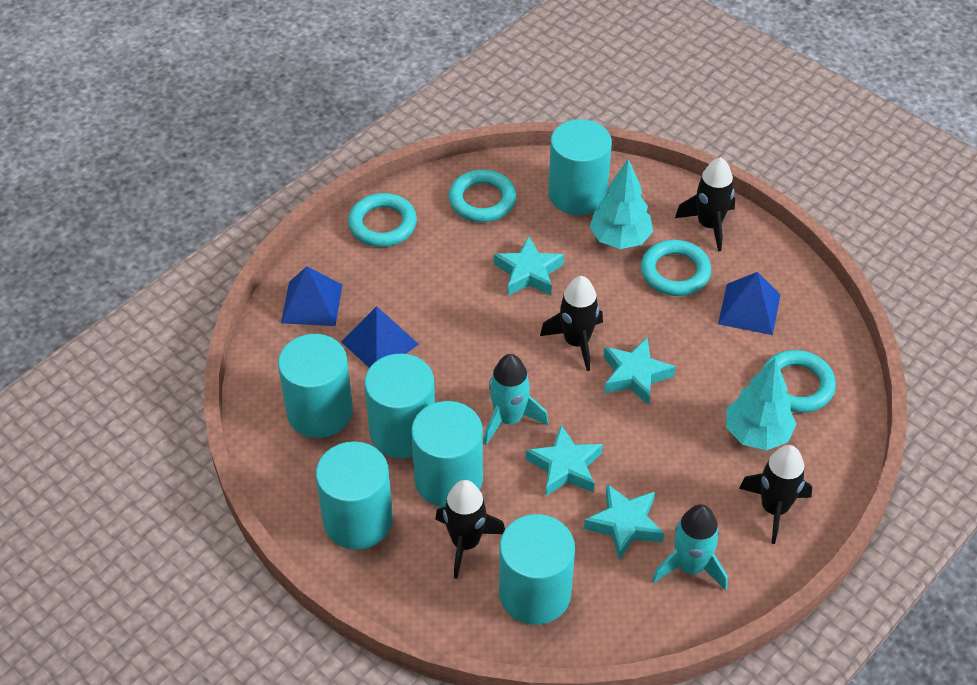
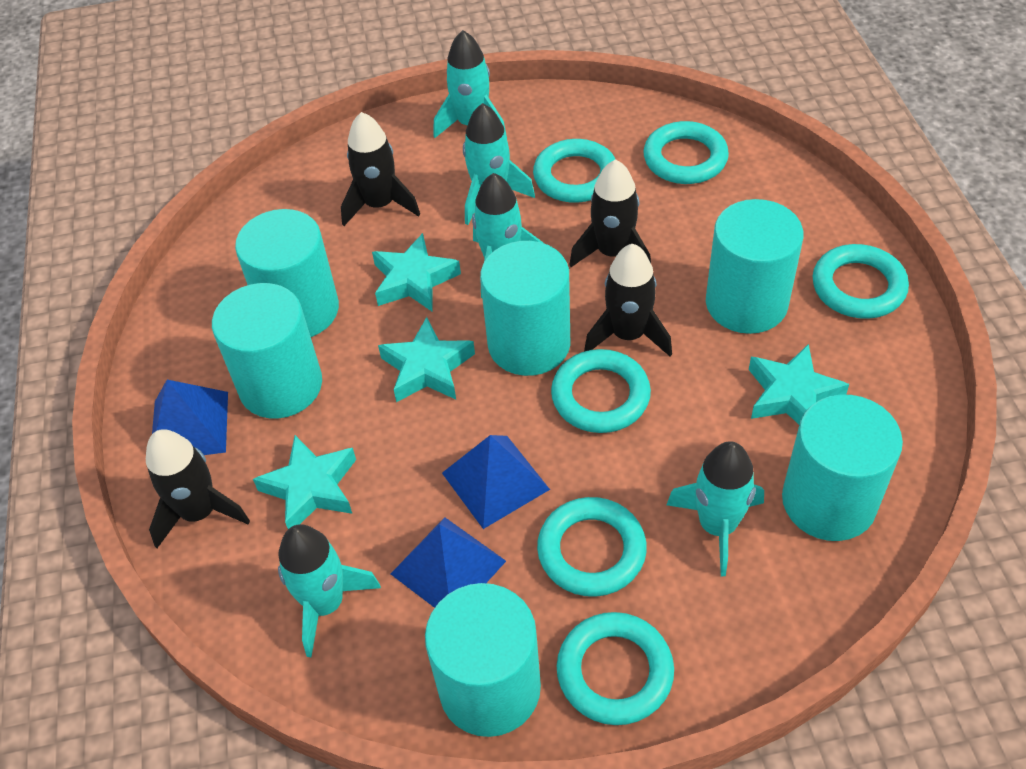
turquoise ring: [348,193,417,247] [449,170,516,222] [641,240,711,296] [762,350,836,413] = 4 -> [533,139,615,203] [537,497,647,597] [551,349,651,433] [557,612,674,725] [643,121,729,184] [813,244,909,319] = 6
turquoise rocket: [484,354,548,445] [652,504,728,591] = 2 -> [278,524,381,657] [433,30,507,138] [463,103,535,225] [472,173,543,298] [667,441,764,576] = 5
turquoise tree: [590,159,653,249] [726,357,796,450] = 2 -> none = 0

